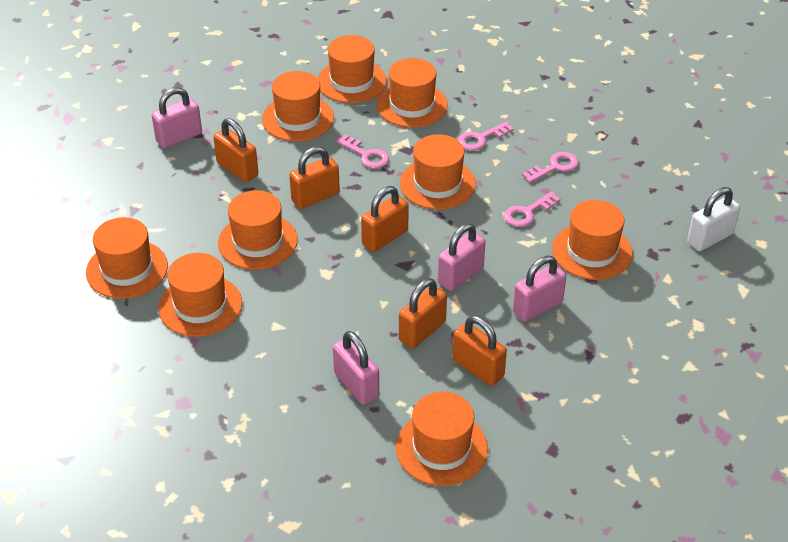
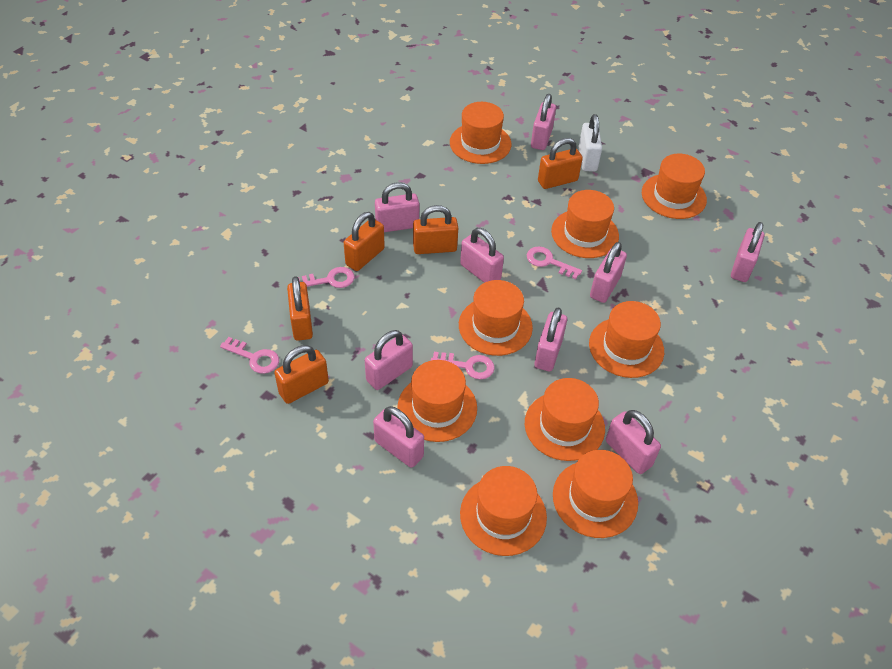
pink padlock: [152,87,202,148] [333,331,379,405] [438,223,486,291] [513,256,566,322] = 4 -> [365,330,413,390] [373,406,424,468] [375,182,419,232] [460,228,504,283] [531,94,556,150] [535,307,567,371] [590,242,627,303] [606,410,661,474] [731,222,765,282] = 9

